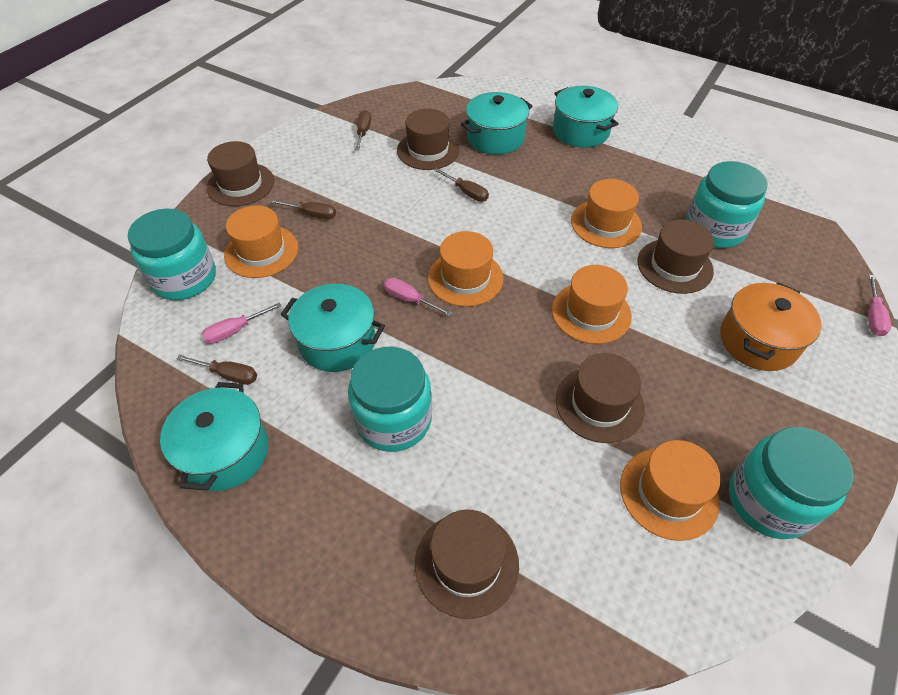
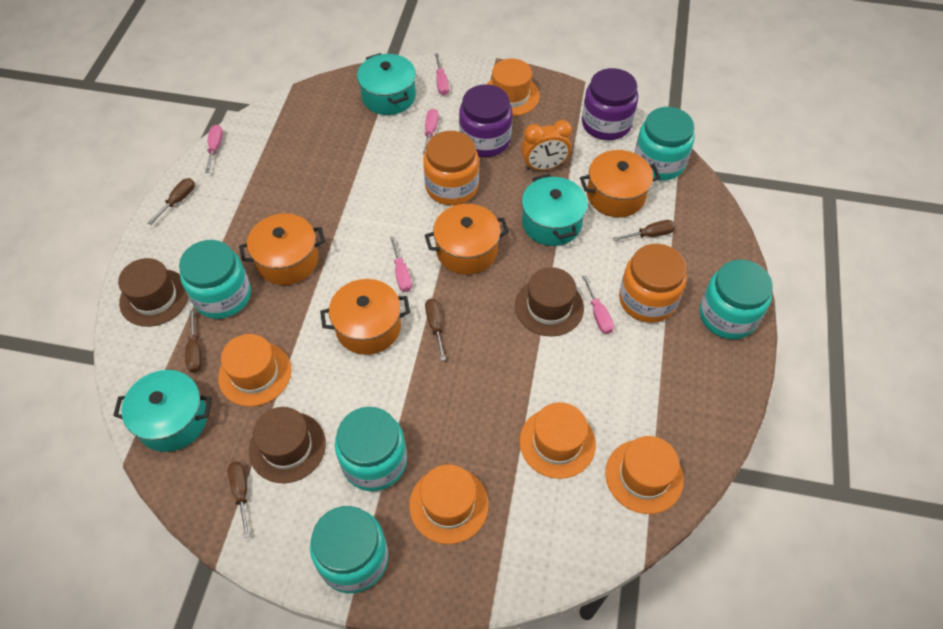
brown hat: [207,141,274,206] [397,109,460,170] [415,509,519,619] [556,353,645,443] [637,220,714,294] = 5 -> [118,258,189,327] [249,407,326,483] [515,267,584,336] = 3
brown screwdriver: [177,355,257,385] [269,199,336,219] [355,110,371,150] [434,168,489,202] = 4 -> [148,178,195,225] [185,310,202,373] [228,461,250,538] [425,299,446,361] [612,220,676,241] = 5
orange clock: none = 0 -> [521,120,572,171] = 1
orange jar: none = 0 -> [423,131,479,205] [619,244,687,323] = 2
orange pot: [720,282,821,371] = 1 -> [239,213,325,285] [320,279,410,355] [425,204,509,275] [580,150,661,217] = 4
pink screwdriver: [202,302,282,344] [384,278,453,316] [868,275,891,336] = 3 -> [205,125,223,173] [390,236,412,292] [423,109,439,155] [435,53,449,96] [582,275,614,334] = 5
purple jar: none = 0 -> [459,84,513,157] [582,68,638,140] = 2
turquoise jar: [128,209,216,300] [348,347,432,452] [686,161,768,248] [729,427,854,539] = 4 -> [179,240,251,319] [310,506,388,593] [335,407,407,491] [635,107,695,180] [699,260,773,339] = 5
turquoise pot: [160,382,268,491] [281,284,385,372] [461,92,532,155] [553,86,618,148] = 4 -> [113,370,212,452] [357,53,416,115] [522,174,588,246] = 3

